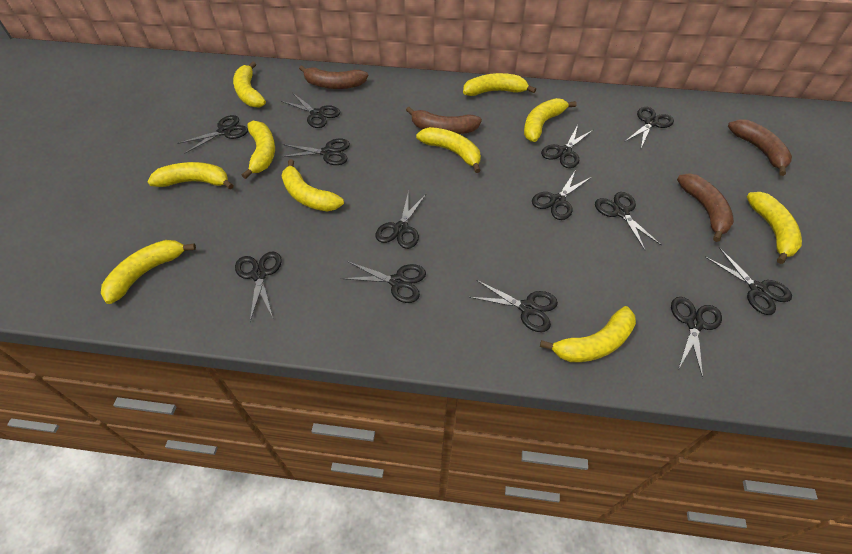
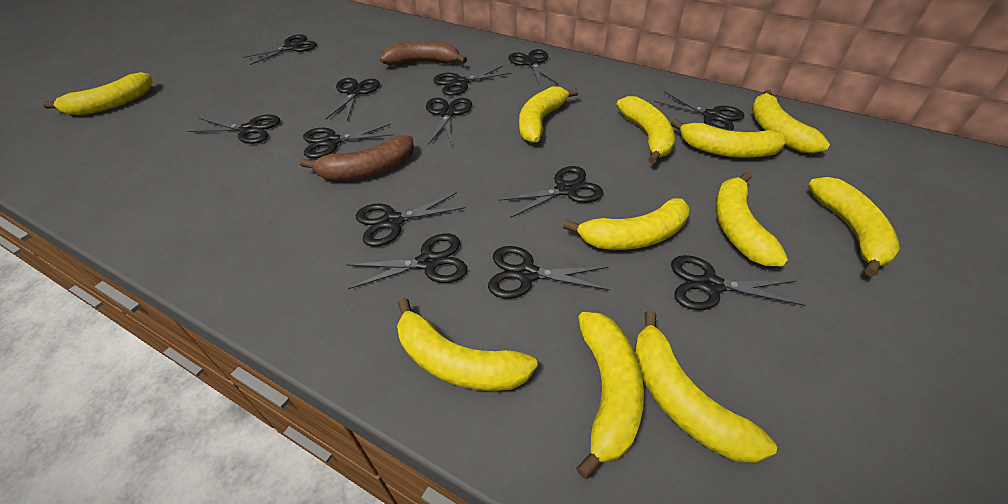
brown banana: [299,65,368,89] [406,107,482,134] [677,173,734,242] [728,120,792,176] = 4 -> [300,135,414,180] [380,41,467,66] = 2
yellow banana: [101,240,196,304] [148,162,234,189] [233,61,266,107] [242,121,275,179] [281,159,344,212] [416,127,481,173] [463,73,536,96] [524,98,577,142] [540,306,636,362] [747,192,802,264] = 10 -> [43,72,153,115] [397,298,538,391] [519,86,579,143] [563,198,690,250] [576,312,644,479] [616,96,675,164] [635,310,777,463] [671,119,786,158] [715,172,788,266] [752,90,830,153] [808,177,900,277] = 11

